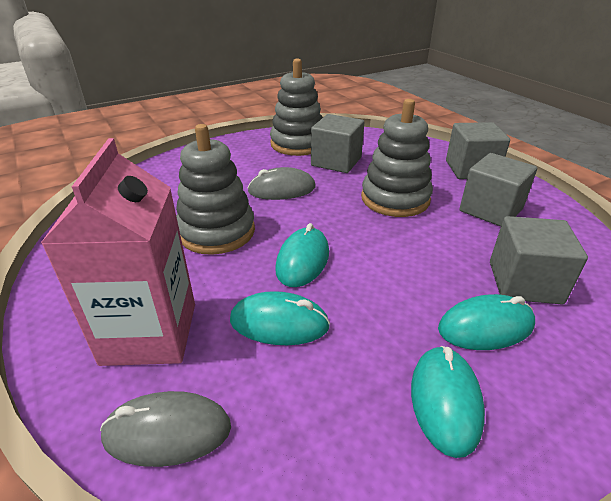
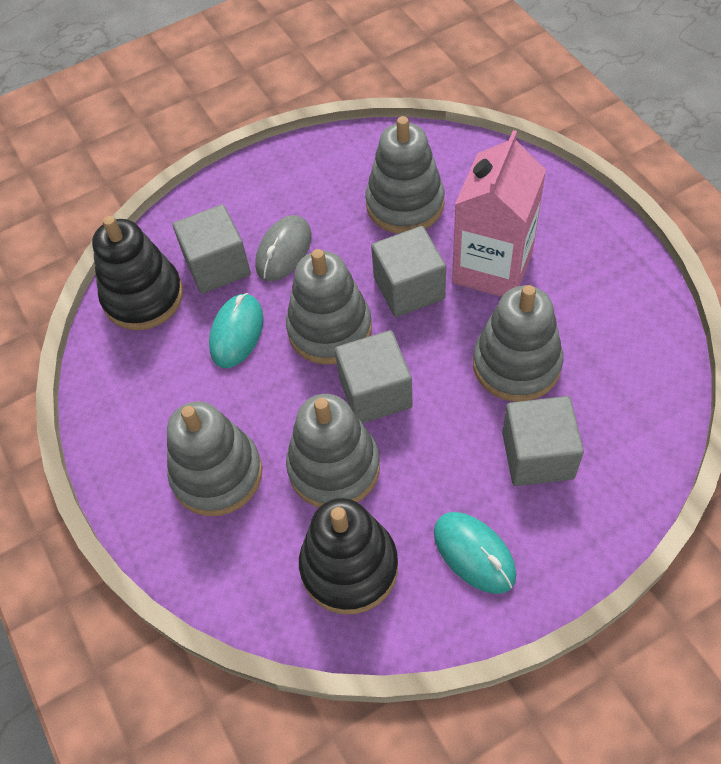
black stacking toy: none = 0 -> [92,216,183,330] [299,498,398,614] = 2
grey mouse: [100,391,231,467] [248,167,316,200] = 2 -> [255,215,311,281] = 1
grey stacking toy: [176,124,255,255] [270,58,323,156] [361,99,433,217] = 3 -> [167,401,262,516] [286,249,372,365] [286,394,380,507] [365,116,445,234] [473,285,564,402] = 5
turquoise mouse: [230,291,330,345] [275,223,329,287] [411,346,485,458] [438,294,535,350] = 4 -> [209,293,263,368] [434,512,517,594] = 2

